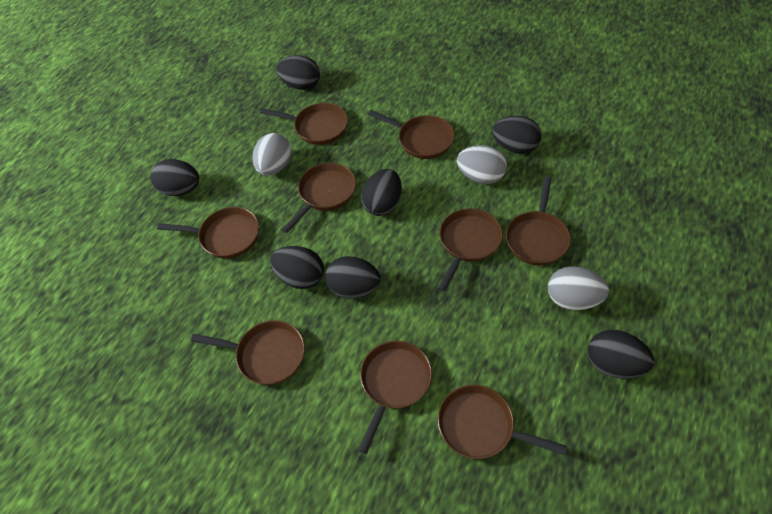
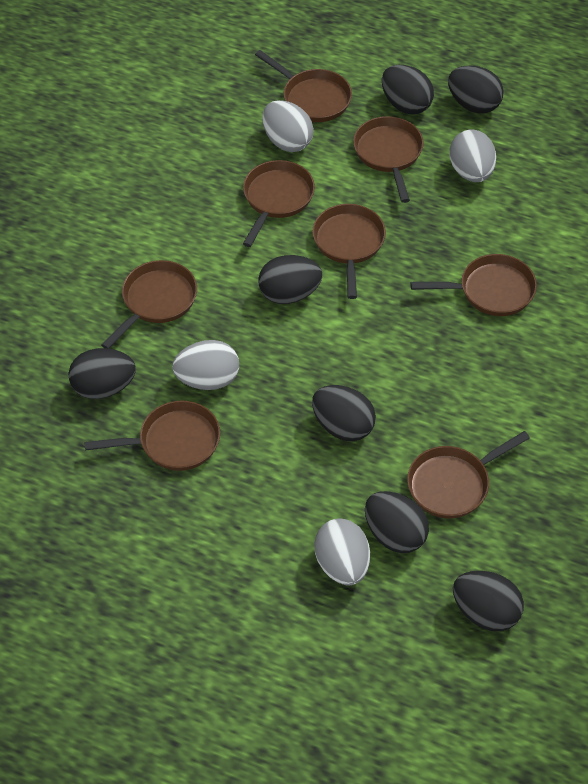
brown pan: [157,207,259,259] [191,320,305,385] [260,103,348,145] [282,163,356,233] [358,341,432,454] [368,110,455,159] [438,208,503,292] [438,385,567,459] [506,177,571,265] = 9 -> [84,401,220,471] [101,260,197,349] [243,160,315,247] [255,50,352,122] [312,204,386,299] [353,116,424,203] [407,431,530,519] [410,254,537,316] = 8
grey egg: [252,133,292,175] [457,145,507,184] [548,266,609,310] = 3 -> [172,340,239,390] [262,100,314,152] [314,518,370,585] [449,129,496,182] = 4

